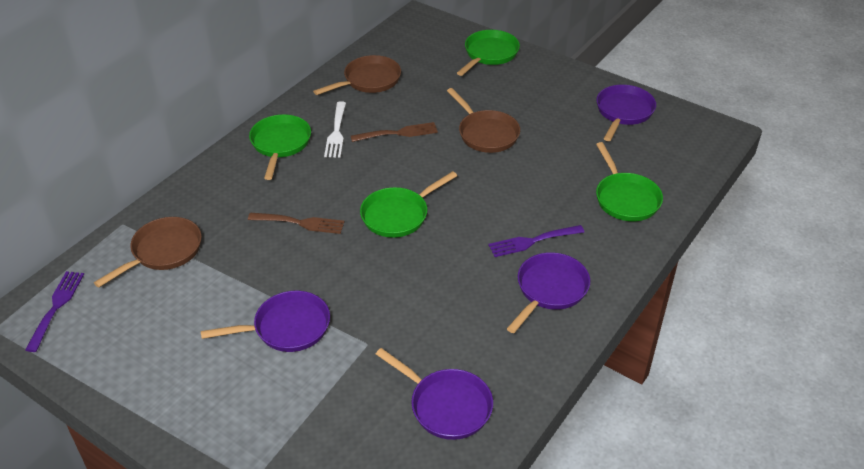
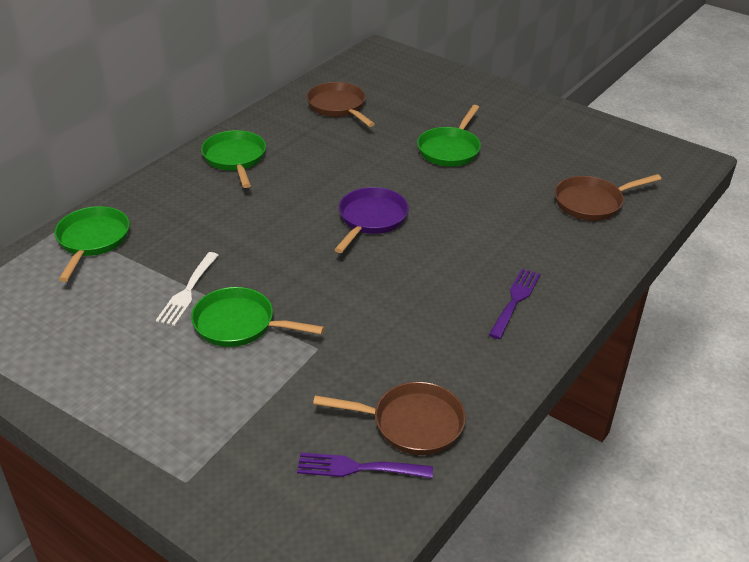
brown fork: [248,213,345,234] [351,122,438,142] = 2 -> none = 0
purple pan: [201,291,330,352] [376,348,493,440] [507,252,590,333] [597,85,656,141] = 4 -> [334,187,409,253] = 1

